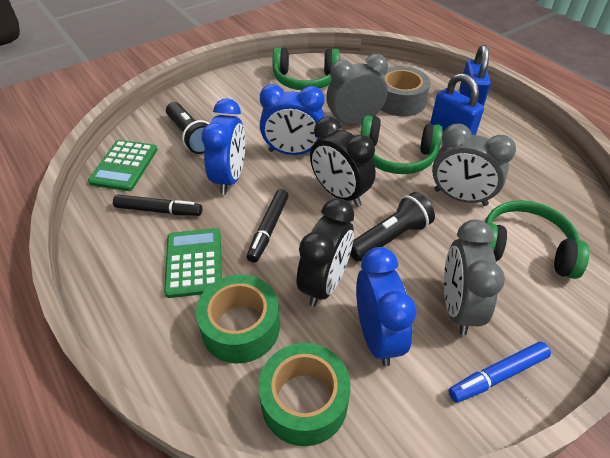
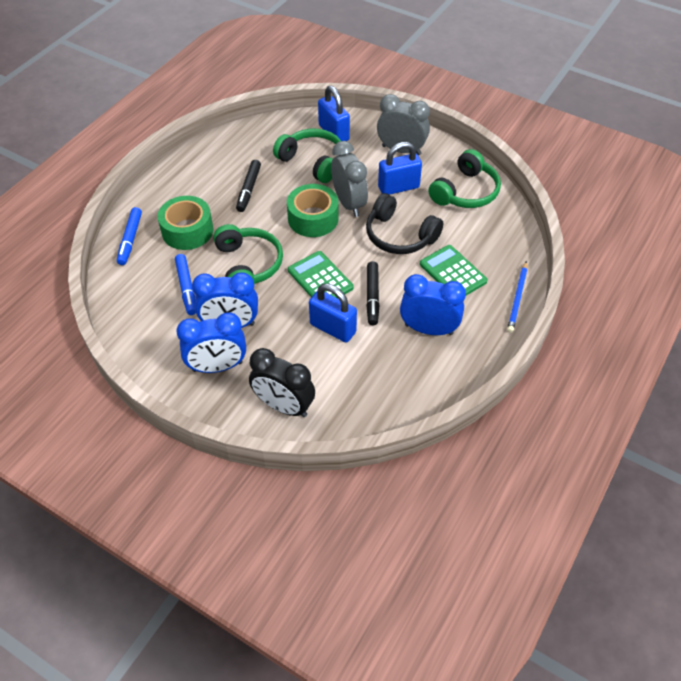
black clock: [297,198,354,307] [310,116,376,207] = 2 -> [249,348,315,417] = 1
black flashlight: [166,102,210,154] [350,192,435,261] = 2 -> none = 0
black headphones: none = 0 -> [366,193,443,254] = 1
blue marker: [448,342,551,403] = 1 -> [117,207,142,265] [175,254,196,315] = 2
blue padlock: [431,73,484,135] [459,45,491,106] = 2 -> [309,284,357,343] [318,86,350,141] [378,142,422,195] = 3
blue pencil: none = 0 -> [507,261,527,333] = 1
grey clock: [326,54,388,125] [432,124,516,206] [444,220,505,335] = 3 -> [331,141,368,217] [377,94,430,155] = 2
grey tape: [380,66,430,117] = 1 -> none = 0

